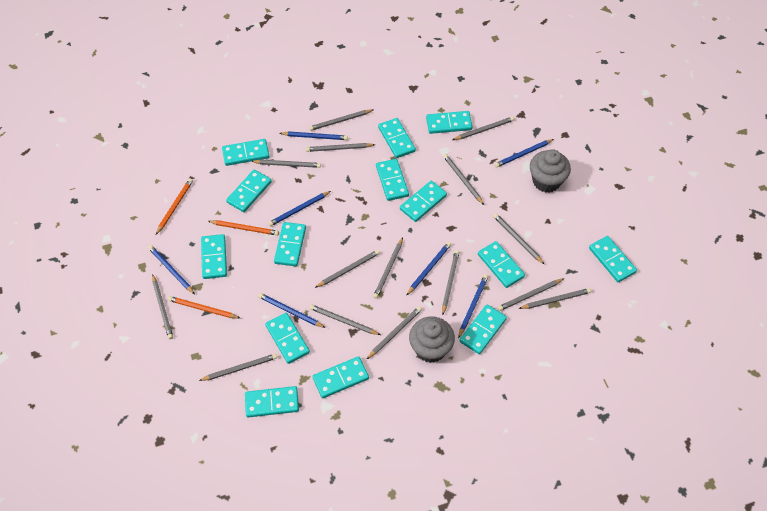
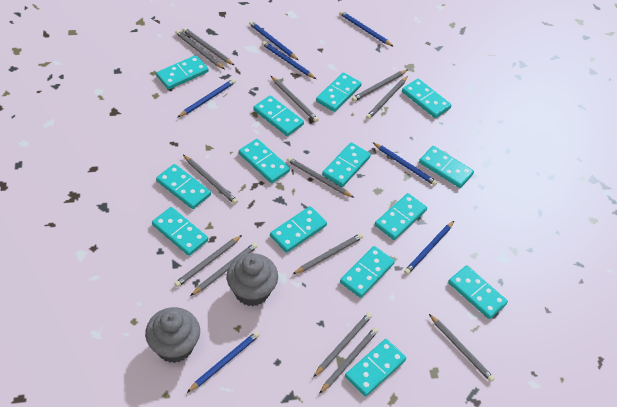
grey pencil: [152,274,173,339] [199,354,277,381] [251,159,321,168] [306,143,375,152] [309,110,373,131] [309,304,380,335] [315,250,380,288] [367,306,422,359] [373,237,403,299] [442,250,459,316] [443,154,484,205] [452,117,514,140] [493,214,545,265] [498,278,564,311] [518,288,591,309] = 15 -> [174,235,242,287] [175,30,224,69] [182,28,235,66] [183,155,238,204] [190,243,257,296] [271,76,319,122] [287,157,354,198] [292,233,363,275] [313,313,372,377] [319,327,378,394] [352,70,407,102] [366,76,408,120] [429,314,495,382] = 13
orange pencil: [156,178,193,235] [168,296,240,318] [208,220,279,236] = 3 -> none = 0

